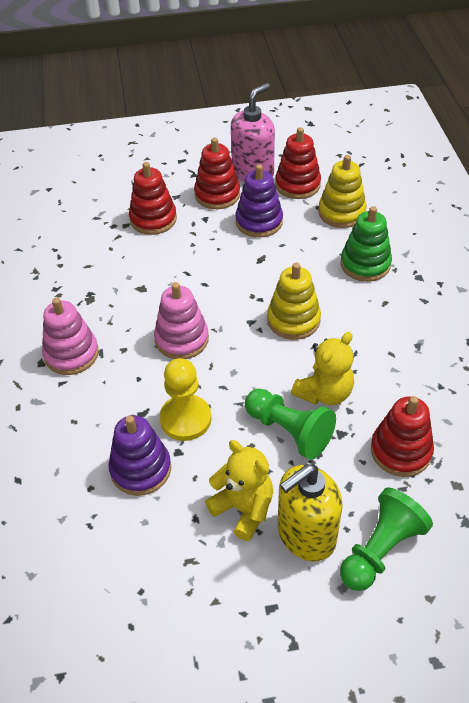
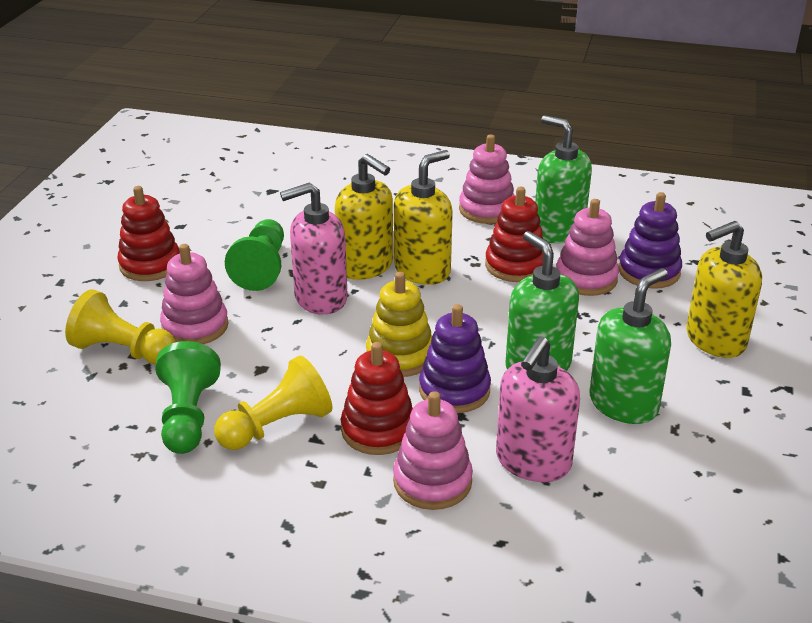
green soap dispenser: none = 0 -> [505,231,579,371] [535,115,592,244] [589,268,671,424] = 3
green stacking toy: [340,206,392,282] = 1 -> none = 0
pink soap dispenser: [231,83,275,182] = 1 -> [280,183,348,315] [496,336,580,482] = 2
pink stacking toy: [42,298,99,375] [154,282,209,359] = 2 -> [160,244,228,344] [393,391,473,510] [459,134,515,224] [556,199,619,296] = 4
red stacking toy: [129,162,177,235] [194,137,240,209] [275,127,321,199] [371,396,434,477] = 4 -> [117,186,180,281] [341,342,413,455] [485,187,543,282] = 3
yellow pawn: [160,358,211,441] = 1 -> [65,289,176,364] [214,355,333,450] = 2
yellow soap dispenser: [278,464,342,561] = 1 -> [335,154,393,280] [394,150,453,285] [686,221,762,358] = 3
yellow stacking toy: [267,263,321,340] [318,155,366,228] = 2 -> [366,272,432,377] = 1
yellow teddy bear: [205,440,273,541] [291,332,354,405] = 2 -> none = 0

